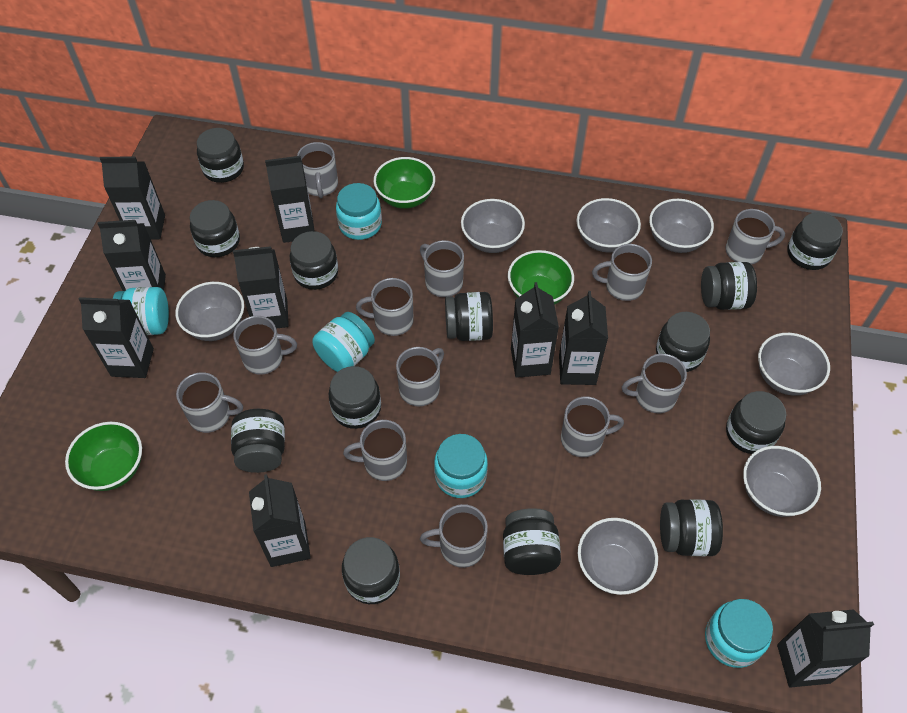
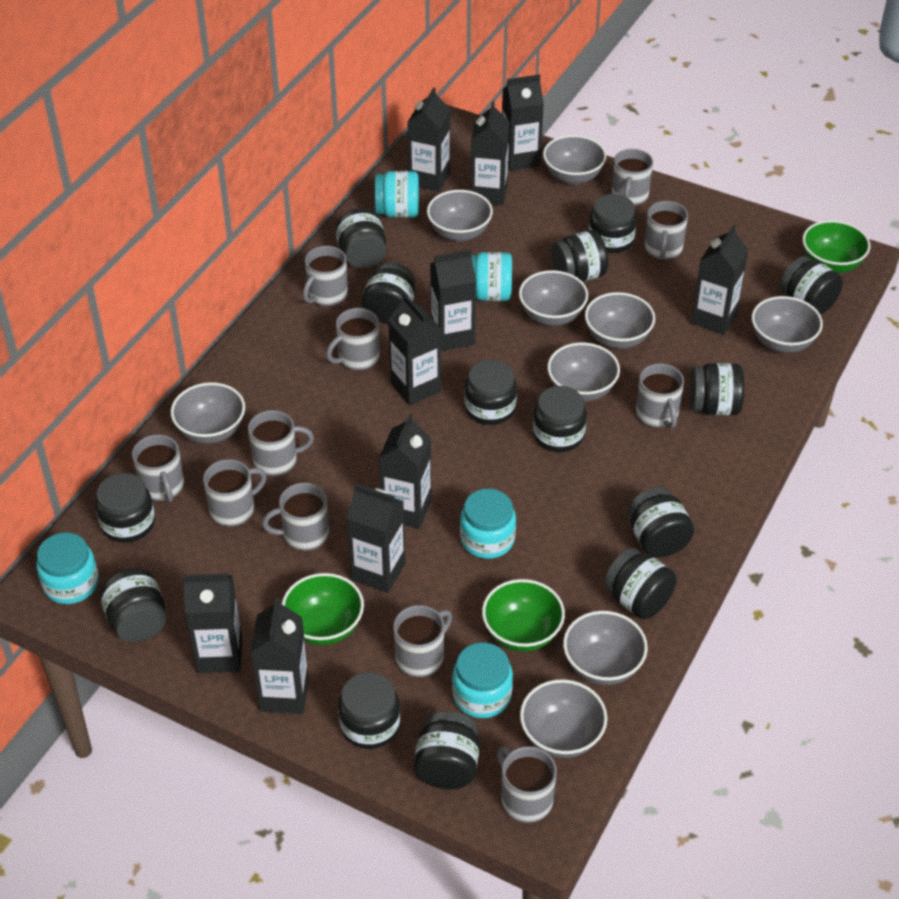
black carton: [78,297,154,378] [98,220,166,291] [100,156,165,239] [233,246,289,329] [249,474,311,567] [265,156,314,243] [511,282,559,378] [559,291,608,385] [777,609,874,688] = 9 -> [183,573,242,673] [250,597,309,714] [347,484,405,593] [379,414,432,529] [388,294,441,405] [407,87,450,192] [430,249,476,351] [471,101,510,205] [502,74,544,171] [691,225,749,335] = 10
black jar: [190,200,240,257] [197,128,244,183] [231,409,285,473] [290,231,338,290] [329,366,381,429] [342,537,400,604] [445,292,493,341] [503,508,561,575] [656,312,710,372] [660,499,723,556] [701,262,757,310] [726,391,787,454] [787,212,843,270] = 13 -> [96,473,155,543] [100,568,166,642] [335,209,386,269] [339,672,400,749] [362,262,415,324] [414,711,480,789] [465,360,517,425] [533,386,587,452] [551,230,608,281] [588,194,637,253] [604,548,677,619] [628,487,694,557] [690,363,744,415] [780,256,843,315] = 14
grey bowl: [175,282,244,341] [461,199,525,253] [576,198,641,252] [578,518,658,595] [649,199,714,253] [743,446,821,517] [758,333,830,396] = 7 -> [171,382,245,444] [427,190,493,242] [519,270,588,326] [520,679,607,758] [543,135,607,185] [547,342,620,402] [563,611,648,685] [585,292,655,349] [752,296,823,353] = 9
grey mug: [176,372,243,433] [233,316,297,375] [297,142,338,198] [343,420,407,481] [356,278,414,336] [396,347,444,406] [420,240,464,297] [420,504,488,568] [561,397,624,457] [592,244,652,301] [622,354,687,413] [725,209,785,265] = 12 -> [132,434,184,502] [203,459,266,527] [248,410,314,476] [262,483,329,551] [303,246,348,306] [326,308,380,370] [393,605,452,677] [497,746,557,823] [612,149,653,206] [636,364,684,429] [644,201,688,260] = 11

